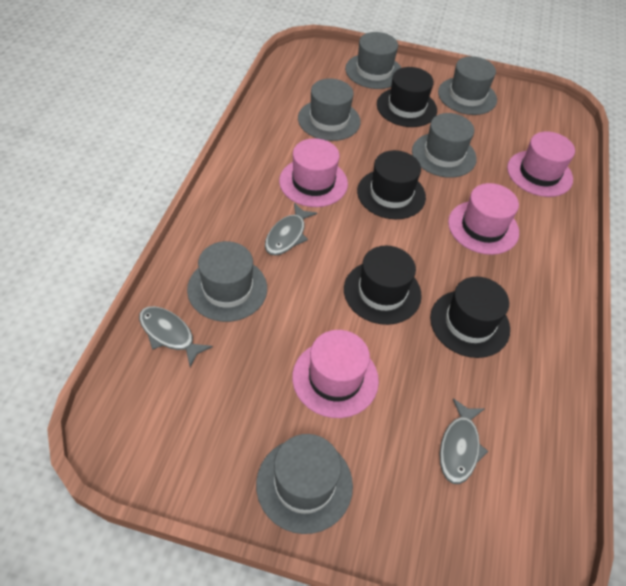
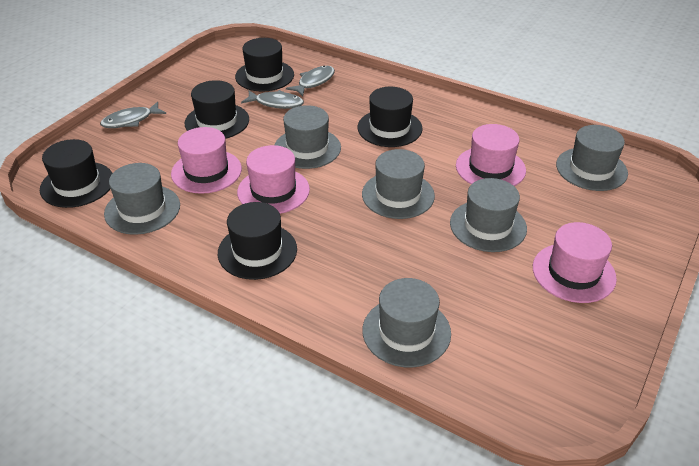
black hat: [344,246,422,325] [357,150,426,219] [377,67,437,127] [430,277,510,358] = 4 -> [40,139,112,208] [185,80,249,139] [218,202,297,280] [235,38,294,92] [358,87,423,147] = 5

